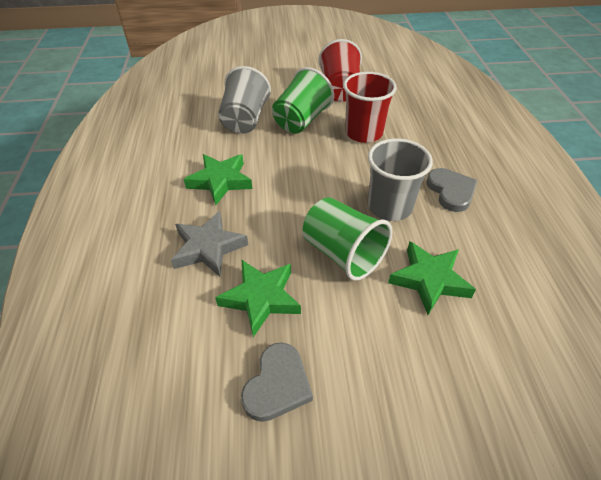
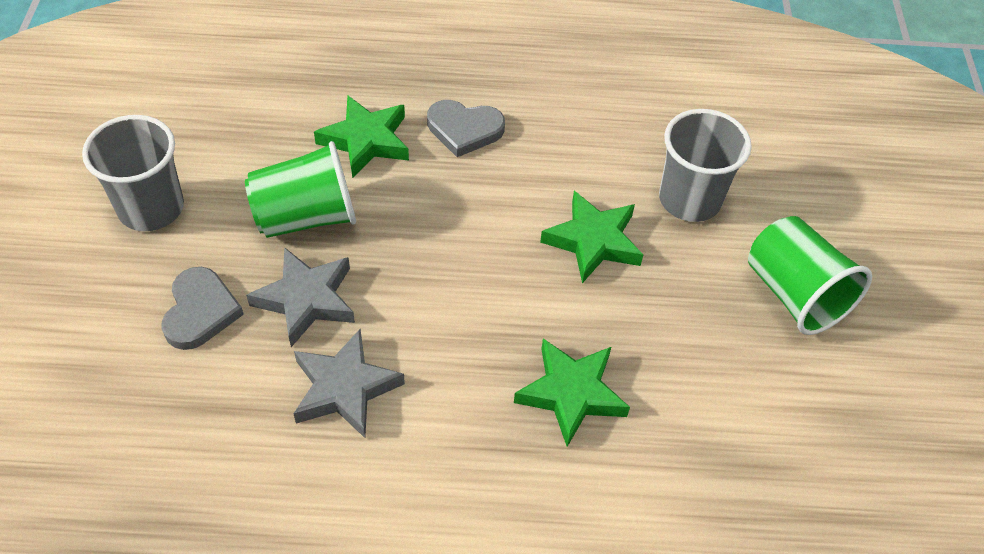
grey star: [171,211,248,277] = 1 -> [246,247,355,347] [293,329,405,438] = 2
red cup: [318,39,362,102] [343,72,397,143] = 2 -> none = 0

